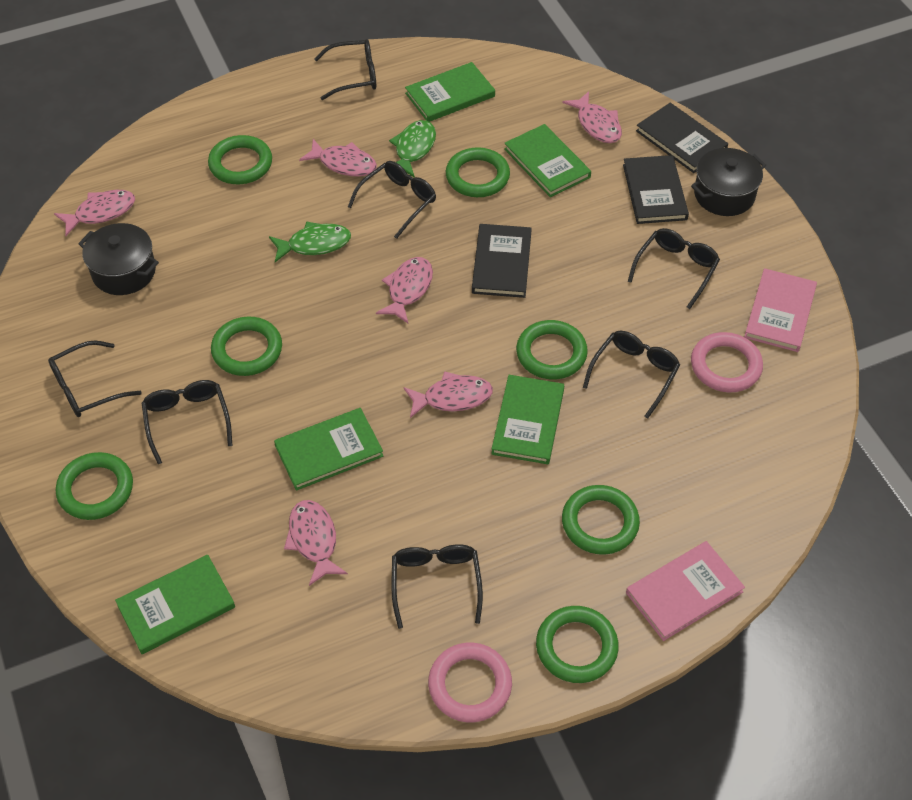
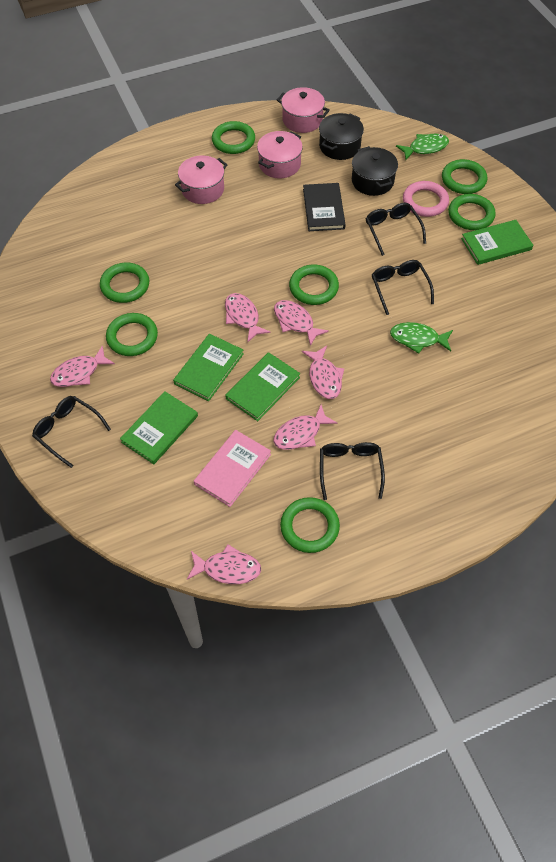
black book: [472,224,532,298] [623,155,689,224] [636,103,728,173] = 3 -> [303,183,346,231] = 1
black glasses: [48,341,142,417] [142,380,233,464] [314,39,376,100] [348,161,436,239] [391,544,483,629] [583,331,680,419] [628,228,720,309] = 7 -> [32,396,111,468] [320,442,385,500] [365,202,426,256] [372,260,434,315] = 4
green book: [115,555,235,654] [274,408,383,491] [405,62,495,122] [491,375,564,464] [504,124,591,197] = 5 -> [120,391,198,464] [173,334,244,401] [225,352,300,421] [461,220,533,265] = 4
pink book: [626,541,745,641] [744,268,817,352] = 2 -> [194,430,271,507] = 1
pink pot: none = 0 -> [175,155,227,204] [257,131,303,178] [277,87,330,133] = 3
pink ring: [428,643,512,722] [691,332,763,392] = 2 -> [403,181,449,217] = 1

